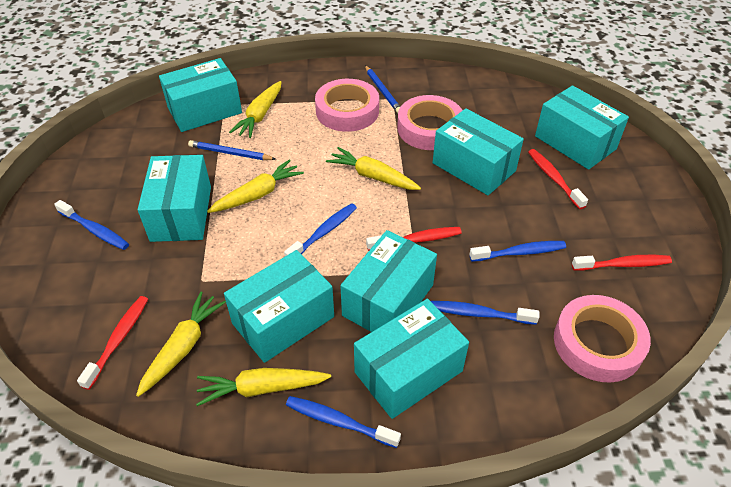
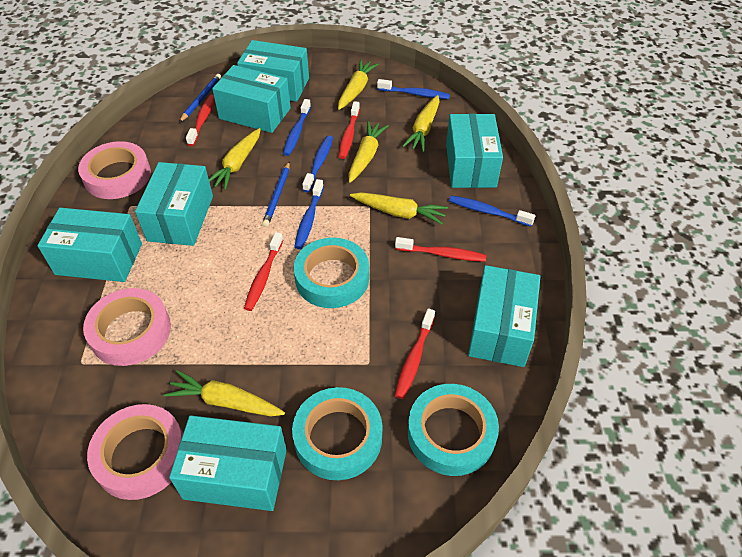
red toothbrush: [77,296,148,390] [366,227,462,251] [528,149,588,209] [572,255,672,271] = 4 -> [186,95,215,146] [244,232,283,311] [339,101,360,159] [394,308,435,399] [395,237,486,262] = 5
turquoise tape: none = 0 -> [292,387,383,480] [294,238,369,308] [408,384,499,476] = 3
yellow carrot: [136,291,226,397] [196,368,331,406] [207,159,304,213] [229,81,281,138] [326,147,421,190] = 5 -> [164,370,285,417] [209,128,261,190] [338,59,379,110] [348,121,389,183] [350,192,448,225] [402,95,439,152] = 6

